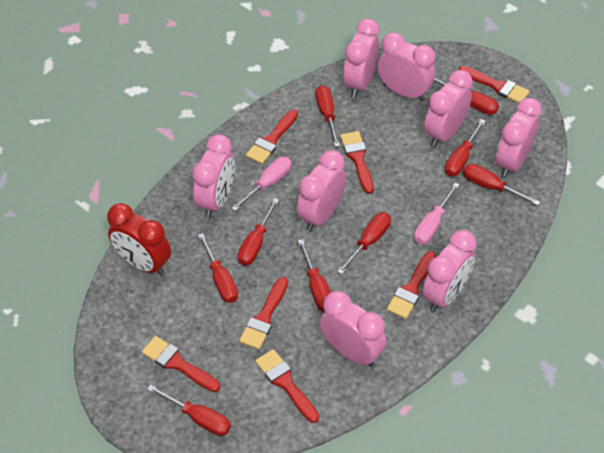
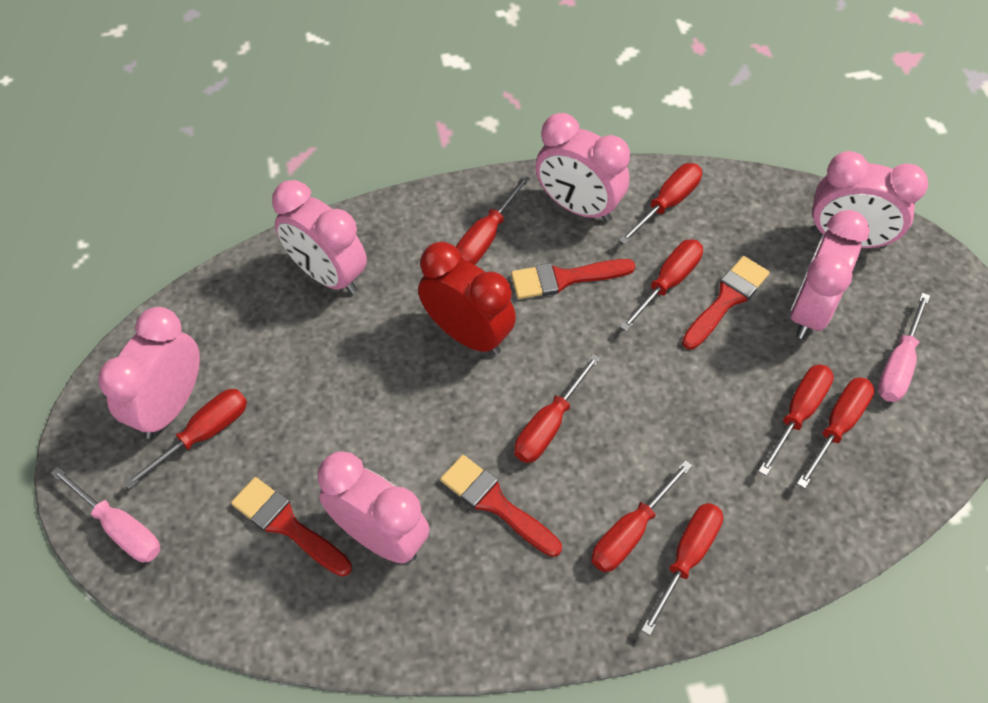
pink clock: [192,134,235,218] [297,150,346,231] [320,291,386,367] [343,19,379,98] [378,33,435,102] [422,230,477,312] [424,70,473,147] [496,98,542,178] = 8 -> [98,307,200,439] [272,180,367,294] [318,451,430,564] [535,113,630,222] [790,210,870,339] [811,151,928,249] = 6
red brush: [142,336,220,392] [239,277,288,349] [246,110,298,164] [255,349,319,423] [340,131,374,194] [387,251,436,319] [459,66,530,103] = 7 -> [231,477,352,577] [440,455,562,557] [511,259,635,299] [682,256,770,349] = 4

